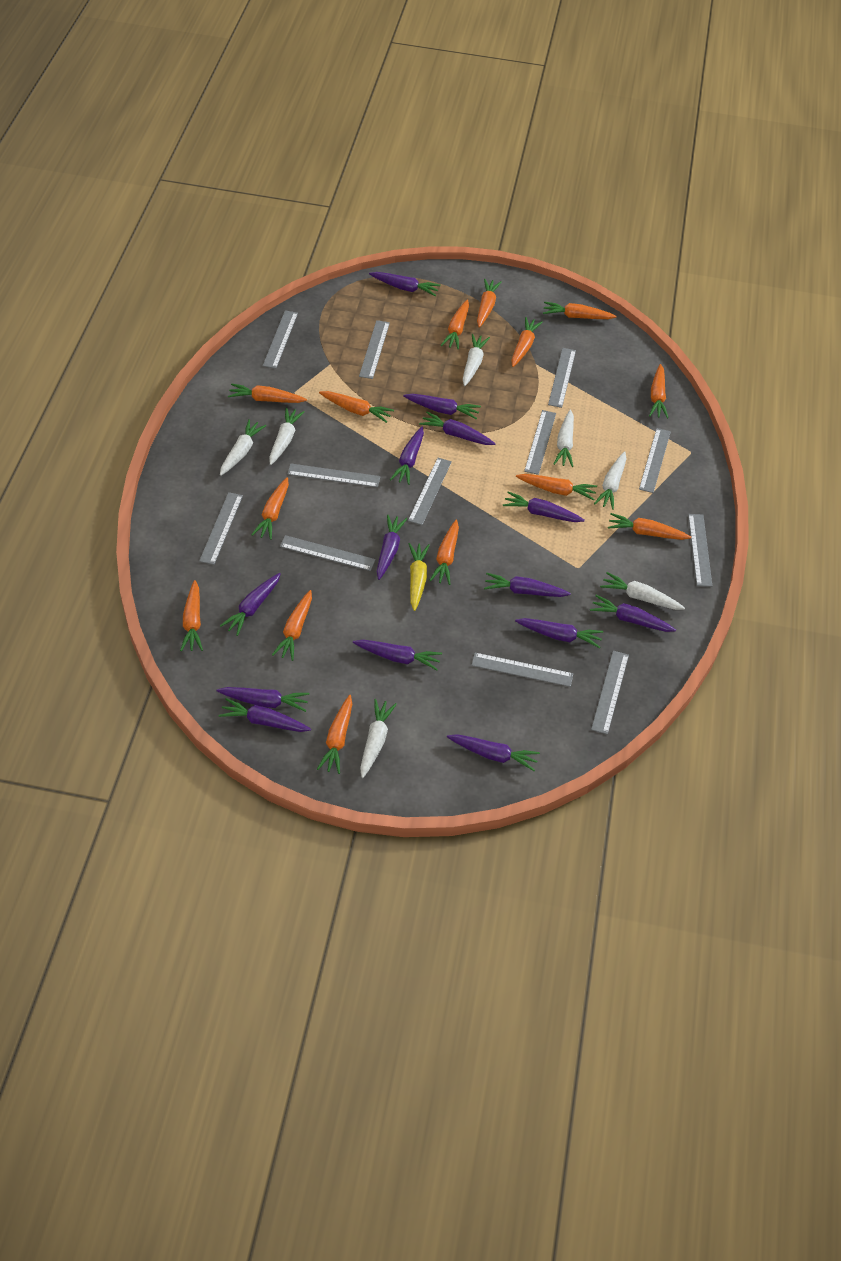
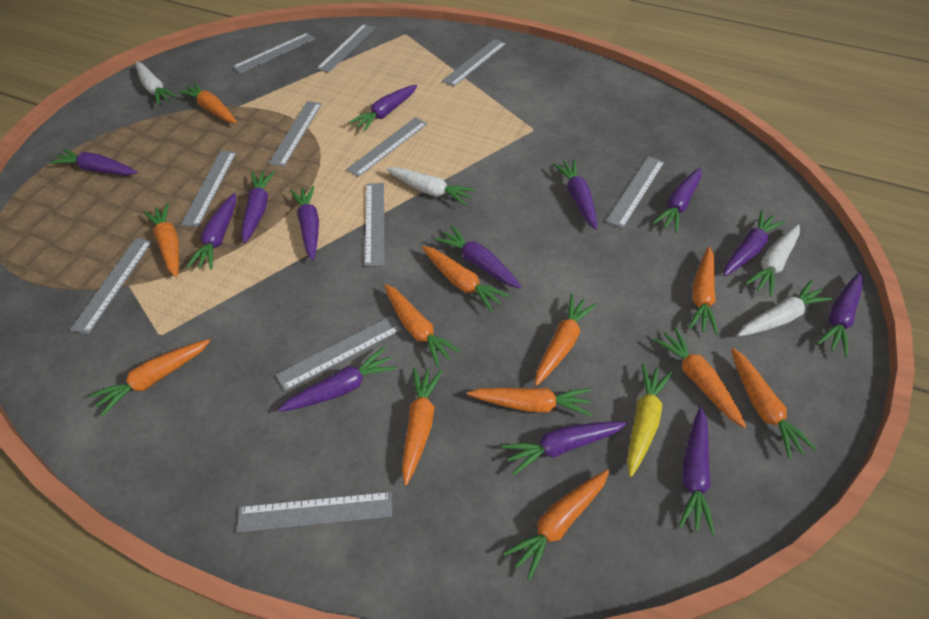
grey ruler: [199,492,243,565] [263,310,298,369] [280,535,376,571] [287,463,380,488] [359,320,390,379] [408,458,452,525] [471,653,573,687] [524,410,556,475] [548,348,576,408] [591,651,629,734] [639,428,671,493] [688,514,712,587] = 12 -> [70,238,152,334] [181,151,236,227] [232,33,315,73] [237,492,392,532] [268,101,322,167] [276,315,402,391] [316,24,376,73] [346,117,427,177] [365,183,384,266] [442,39,506,87] [606,156,664,228] = 11
orange carrot: [180,580,203,652] [228,383,307,403] [251,477,289,540] [272,590,312,661] [317,695,352,774] [319,391,394,423] [429,520,459,585] [441,300,469,350] [477,279,502,328] [511,317,543,367] [516,474,597,500] [543,302,617,319] [608,513,691,540] [649,364,668,419] = 14 -> [90,339,210,417] [143,203,179,277] [178,82,237,123] [384,284,461,367] [402,367,443,485] [422,246,509,312] [467,388,592,416] [503,470,609,581] [535,294,597,386] [653,327,746,428] [688,247,718,335] [731,348,817,459] = 12
purple carrot: [216,687,310,712] [218,698,311,732] [220,573,281,636] [353,640,442,670] [369,272,441,296] [377,514,407,580] [390,427,424,485] [403,394,481,419] [419,412,496,445] [447,734,540,771] [484,573,571,597] [503,491,585,522] [515,618,603,648] [590,595,676,632] = 14 -> [49,148,137,175] [186,193,236,270] [241,171,275,243] [278,347,397,412] [290,186,319,260] [349,84,417,132] [434,225,521,289] [502,421,627,475] [553,159,597,230] [653,167,702,233] [679,407,715,535] [723,210,785,276] [817,272,864,357] = 13
white carrot: [220,419,266,476] [269,407,304,465] [360,699,397,778] [463,334,490,386] [553,409,574,467] [594,451,626,510] [600,572,685,610] = 7 -> [135,62,178,106] [386,167,476,206] [738,280,833,336] [745,224,800,297] = 4

